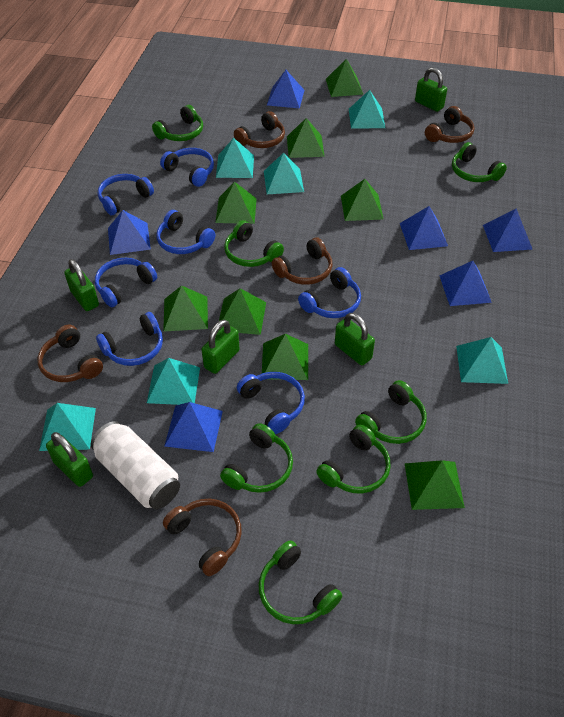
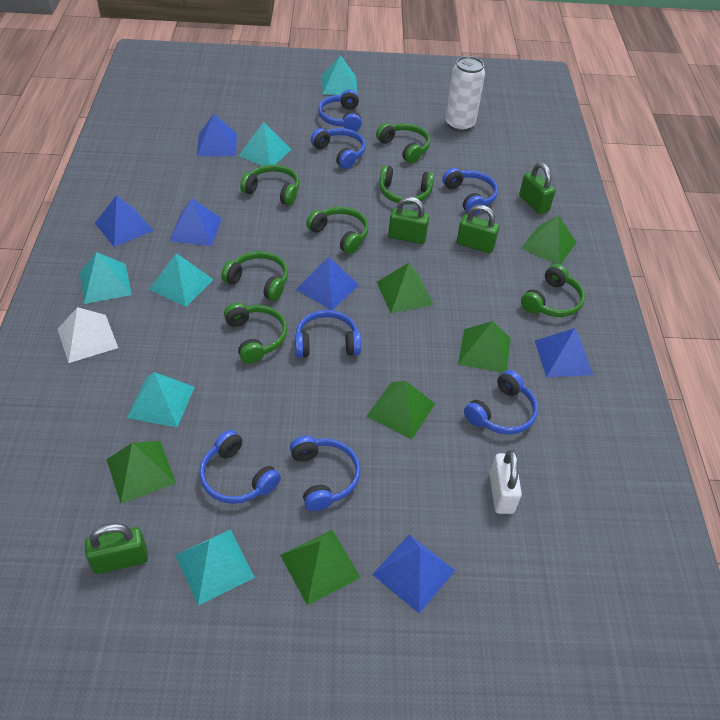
brown headphones: [37,324,103,382] [163,499,242,576] [234,111,285,148] [272,237,332,285] [425,106,474,143] = 5 -> none = 0
green padlock: [46,432,93,487] [64,259,99,311] [201,320,240,374] [335,313,375,366] [415,67,447,112] = 5 -> [85,523,148,574] [388,197,429,244] [457,205,499,253] [519,162,555,214] = 4
green pyramid: [163,285,208,332] [215,182,257,224] [219,288,266,335] [262,334,308,380] [287,118,325,158] [326,59,363,97] [341,179,384,221] [405,460,465,510] = 8 -> [106,441,176,504] [280,530,361,605] [366,381,435,439] [377,263,434,313] [458,321,511,373] [521,215,577,264] = 6
white padlock: none = 0 -> [490,450,522,514] = 1
white pyramid: none = 0 -> [58,307,118,363] = 1

